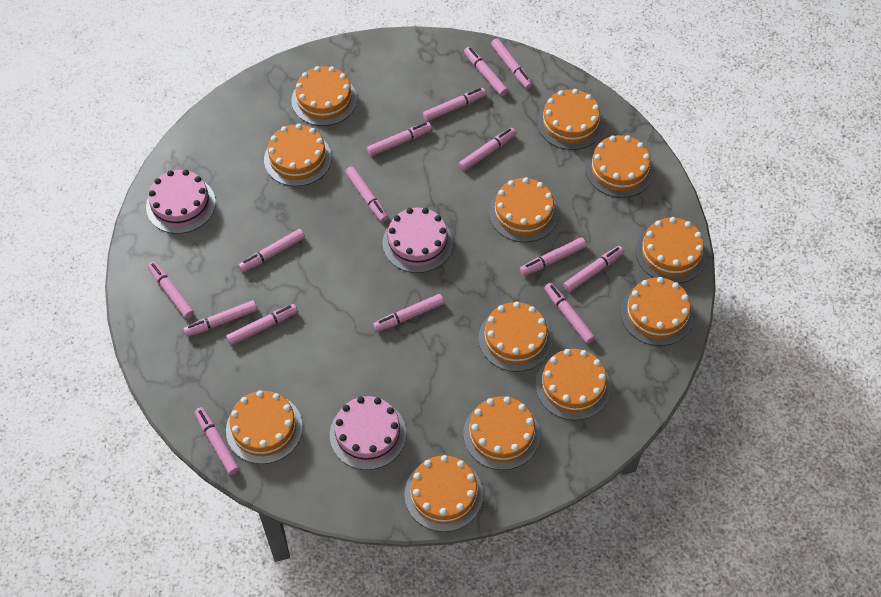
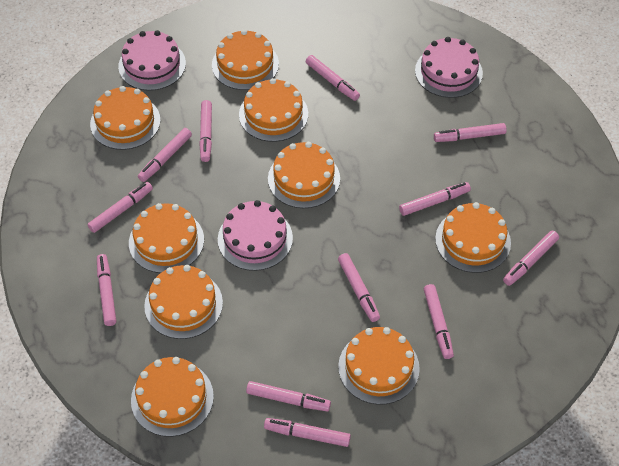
orange cake: [226,390,303,464] [264,124,332,186] [291,66,357,126] [404,455,483,532] [463,396,540,470] [479,302,552,372] [489,177,559,242] [535,349,611,420] [537,89,604,150] [586,135,654,198] [620,277,694,346] [636,217,707,283] = 12 -> [90,86,160,150] [129,203,204,273] [131,357,214,437] [144,265,223,339] [212,29,279,90] [239,78,308,142] [268,142,340,208] [338,327,420,405] [435,202,511,273] = 9
pink marker: [148,261,194,319] [183,300,257,337] [194,407,239,475] [226,304,298,345] [238,229,305,272] [345,166,388,222] [367,122,432,156] [373,294,444,332] [423,88,486,121] [458,128,516,171] [464,47,508,96] [491,39,533,89] [520,237,586,276] [544,283,595,344] [563,246,624,292] = 15 -> [87,182,153,233] [97,254,116,326] [138,128,192,182] [199,100,212,162] [246,381,331,411] [264,418,351,447] [306,55,360,101] [338,253,380,322] [399,182,471,216] [424,284,454,359] [434,123,507,142] [503,231,559,286] = 12

